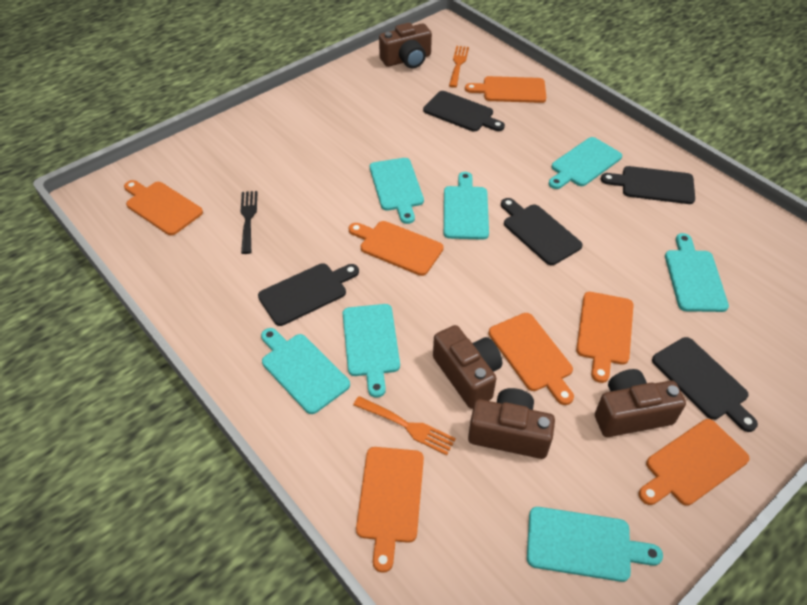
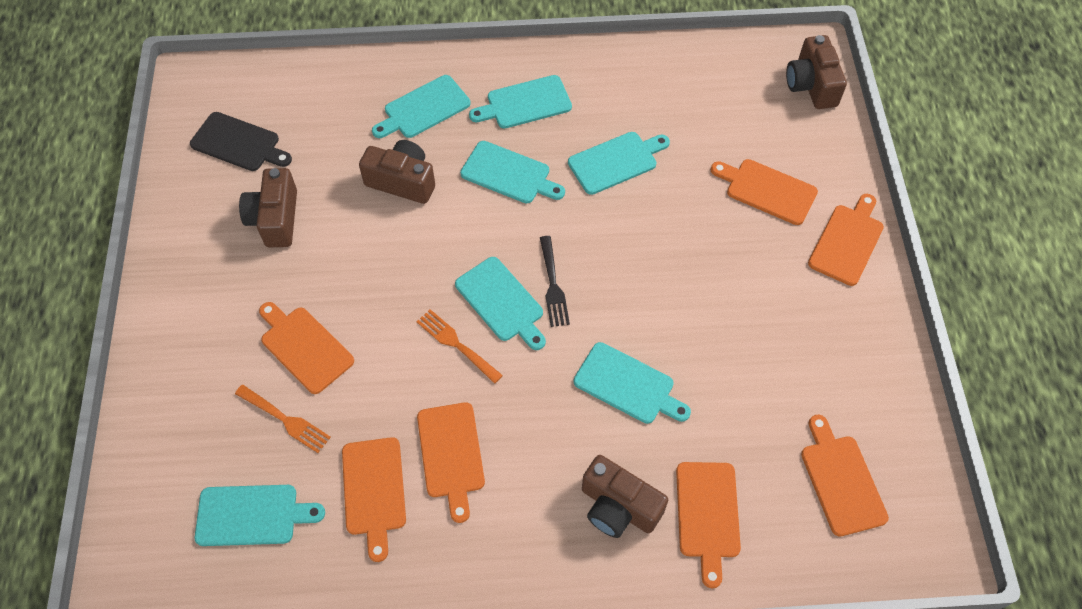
black cutting board: [258,263,359,326] [423,91,505,132] [501,198,583,265] [601,166,695,204] [652,337,758,432] = 5 -> [190,112,292,171] = 1

